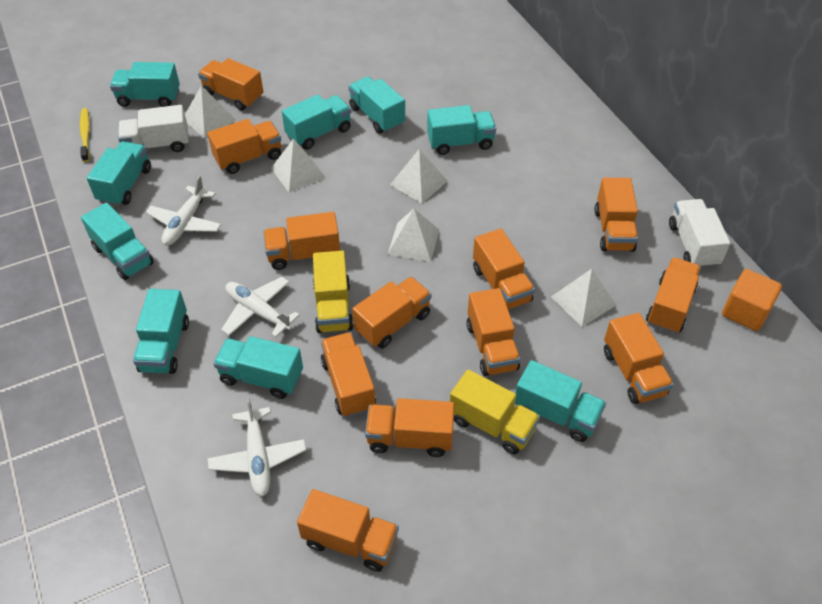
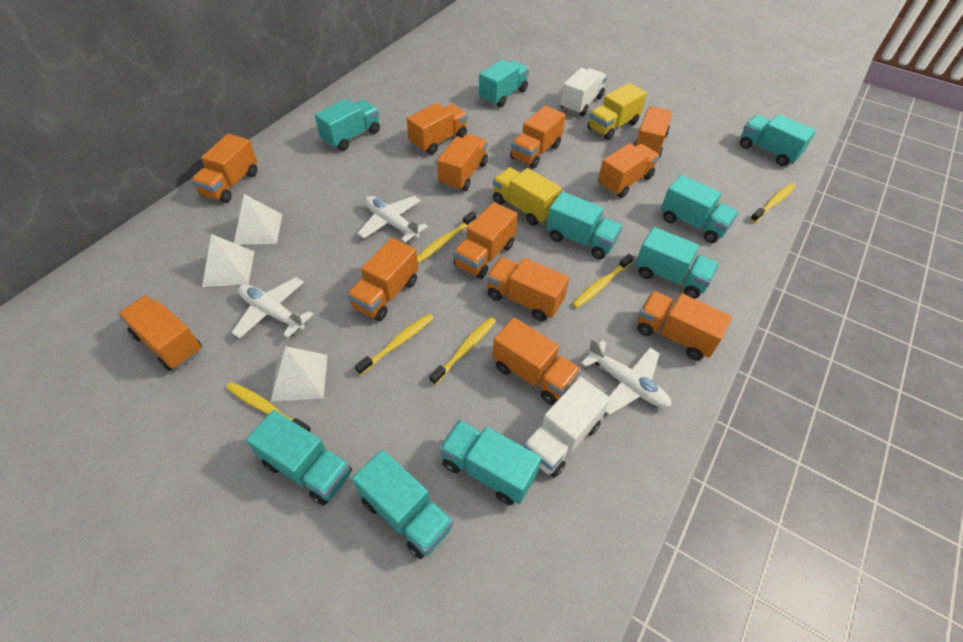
orange cube: [722,269,782,331] = 1 -> none = 0
white pyramid: [185,86,236,138] [271,139,326,193] [388,209,439,262] [390,149,447,204] [551,269,616,327] = 5 -> [202,234,255,287] [234,194,283,245] [270,346,328,402] = 3
yellow toothbrush: [80,108,90,162] = 1 -> [226,382,312,433] [355,314,434,375] [417,211,476,263] [429,317,496,385] [572,254,634,308] [750,183,795,222] = 6

